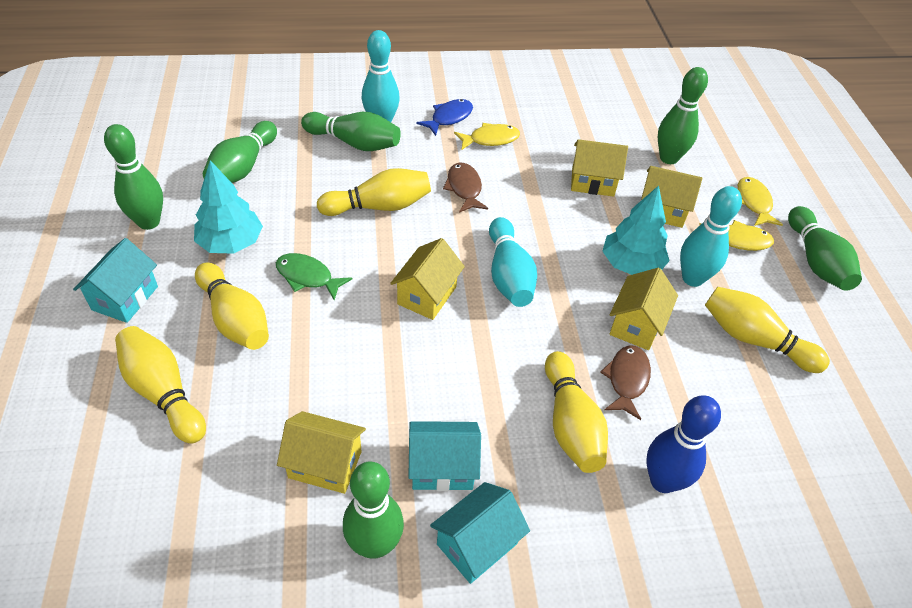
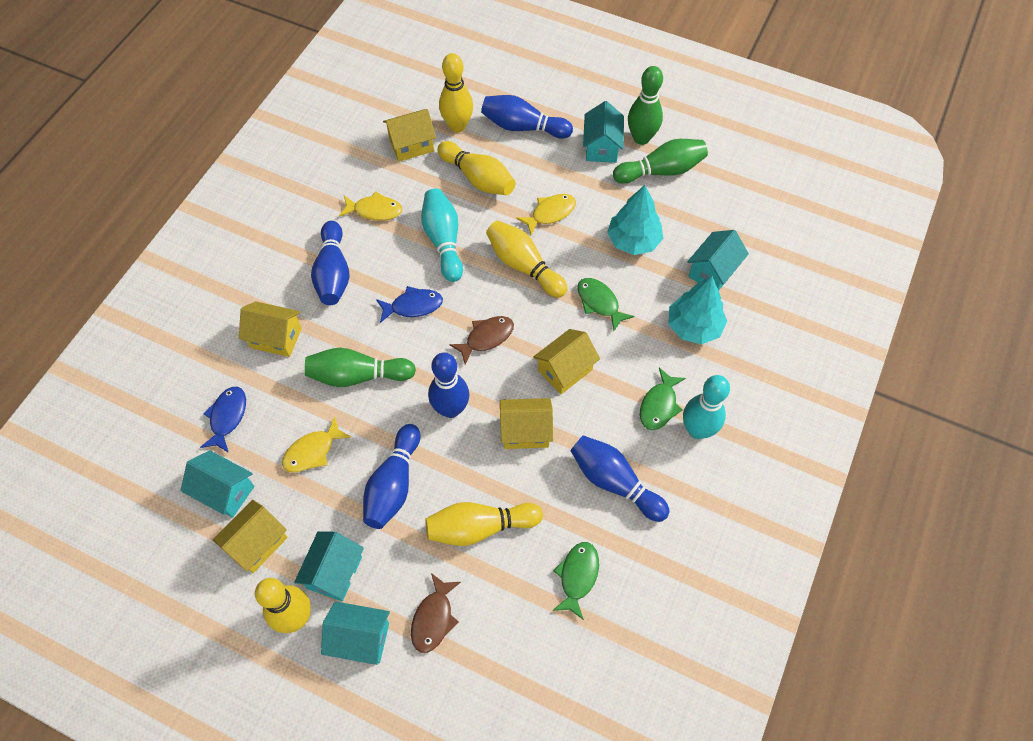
blue bowling pin: [646,395,721,493] = 1 -> [311,221,350,305] [363,424,420,529] [428,353,470,418] [481,95,573,139] [570,435,670,522] = 5
blue fish: [417,99,473,136] = 1 -> [200,387,246,453] [376,286,443,323] = 2
green bowling pin: [104,124,163,230] [203,121,277,183] [301,112,401,151] [343,461,404,559] [658,67,708,164] [788,206,862,291] = 6 -> [305,348,416,387] [613,139,708,184] [628,66,663,145] = 3
green fish: [276,253,353,300] = 1 -> [552,542,599,620] [577,278,635,331] [640,368,686,430] = 3
turquoise bowling pin: [362,30,400,122] [489,217,537,307] [680,186,742,287] = 3 -> [421,188,463,282] [683,375,730,439] = 2
turquoise house: [73,238,158,323] [408,421,481,491] [430,482,530,584] = 3 -> [180,451,254,518] [294,531,364,602] [321,601,390,665] [583,101,624,163] [687,230,749,291] = 5

